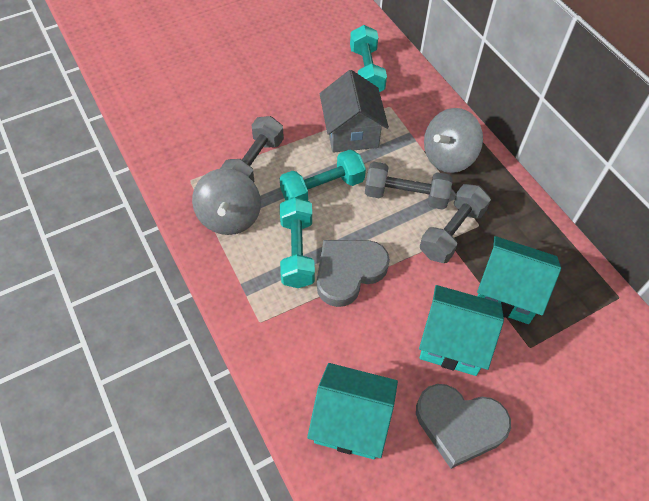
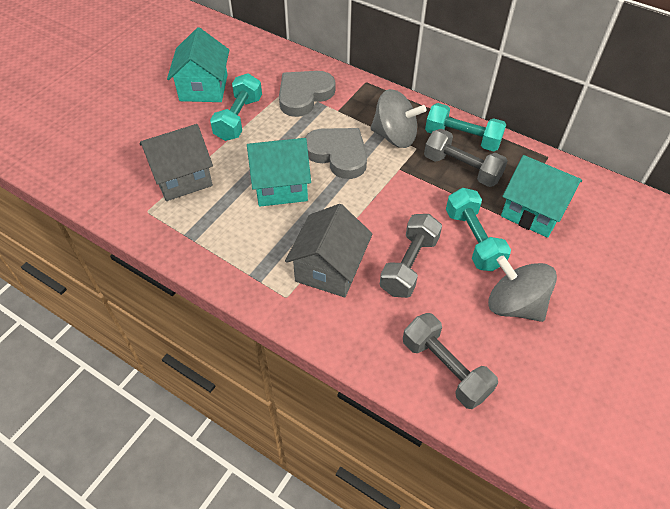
grey house: [320,70,389,153] = 1 -> [139,124,213,201] [285,204,373,297] = 2

